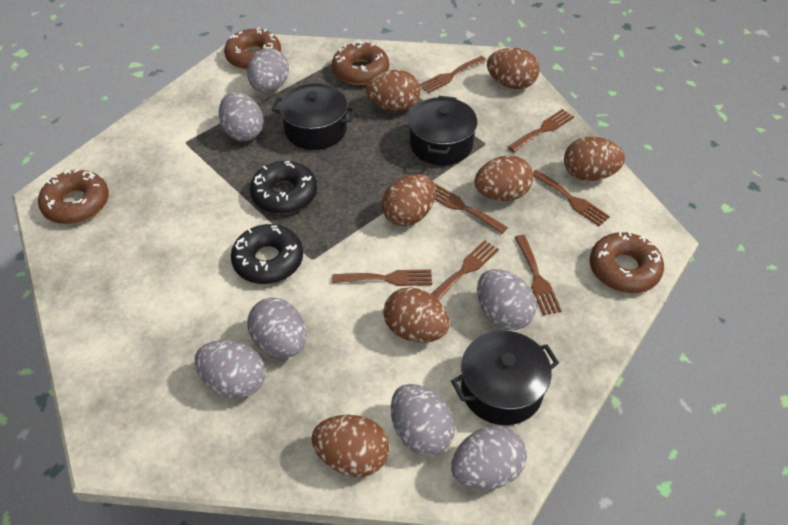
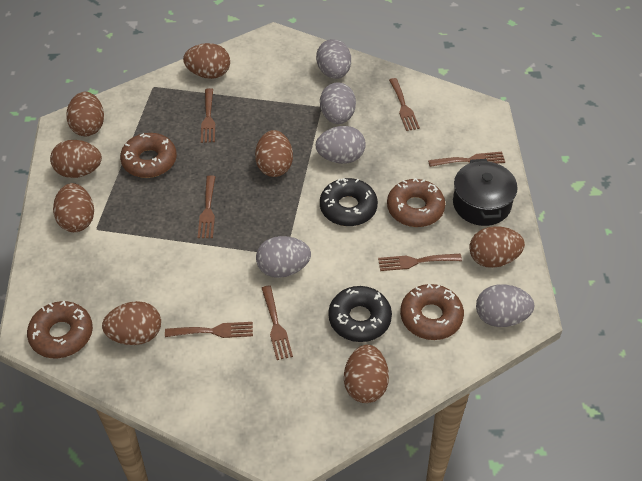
black pot: [271,83,356,150] [408,96,477,165] [451,330,559,425] = 3 -> [453,159,518,226] = 1
brown egg: [311,415,390,477] [366,70,420,111] [382,174,436,226] [383,287,449,343] [474,155,533,201] [487,48,539,89] [564,137,625,181] = 7 -> [50,140,102,178] [53,183,94,232] [66,92,104,136] [102,301,161,345] [183,43,230,79] [255,130,293,177] [344,345,389,403] [469,226,525,268] = 8
grey egg: [195,340,265,399] [219,92,264,141] [247,48,289,93] [247,297,306,358] [391,384,455,456] [451,425,527,490] [477,269,536,330] = 7 -> [256,236,311,278] [316,39,351,79] [316,126,366,164] [320,82,356,124] [476,284,535,327] = 5

